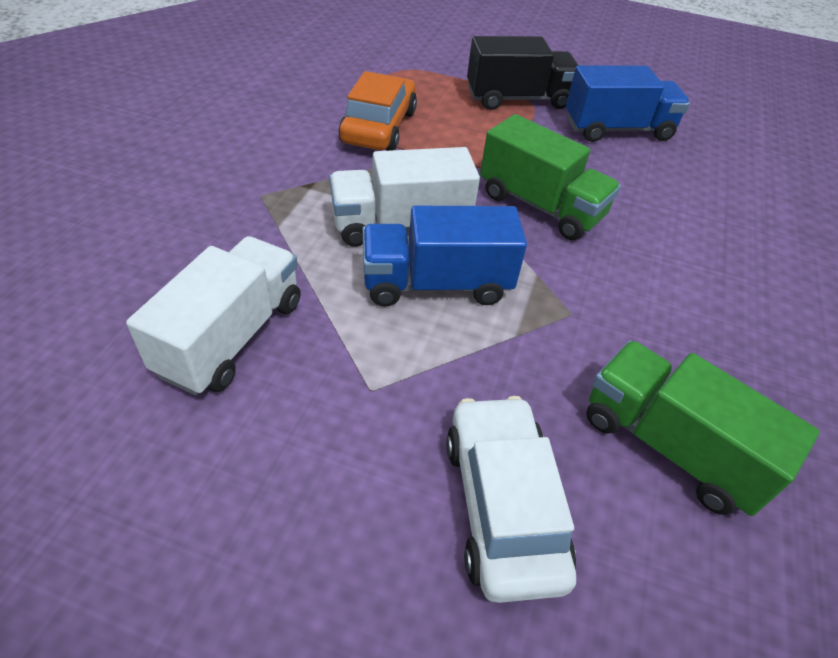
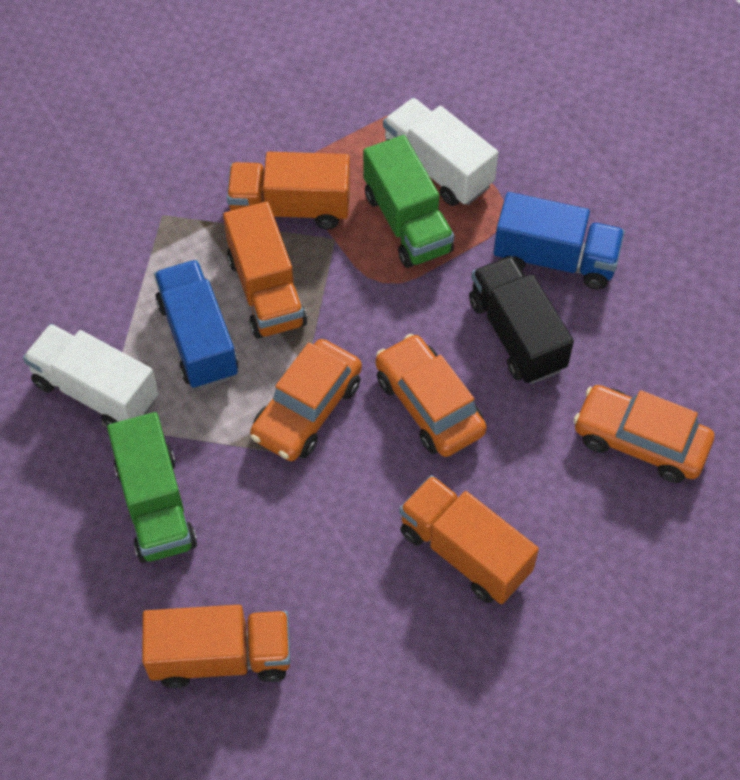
orange car: [338,71,417,151] = 1 -> [250,339,362,461] [375,334,487,457] [573,385,714,483] = 3
orange truck: none = 0 -> [142,605,290,688] [223,202,307,339] [227,152,350,229] [399,475,539,604] = 4
white car: [446,396,576,603] = 1 -> none = 0

